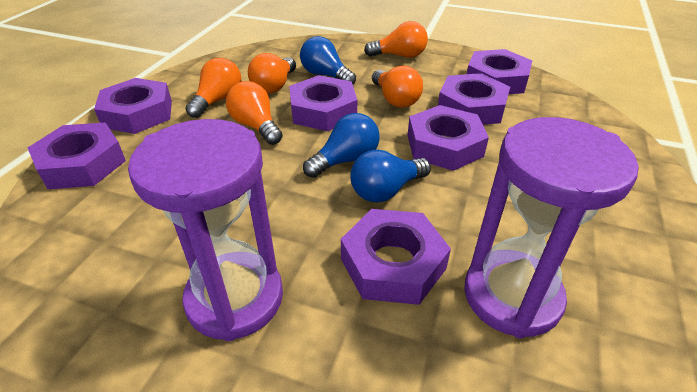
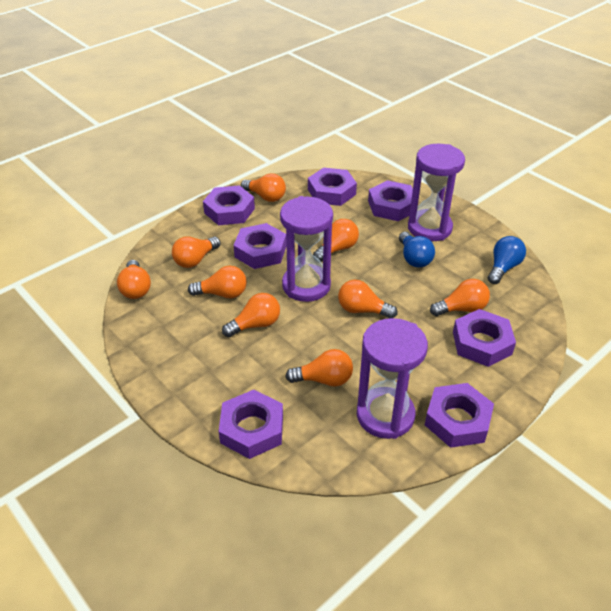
blue light bulb: [300,36,356,84] [303,113,380,178] [350,150,431,203] = 3 -> [399,232,435,268] [488,236,526,284] = 2
orange light bulb: [185,58,241,118] [226,81,283,145] [248,53,296,94] [364,21,428,58] [372,66,423,108] = 5 -> [117,260,151,299] [172,236,221,268] [188,265,247,298] [222,293,280,337] [241,173,286,202] [285,349,353,387] [313,219,359,262] [338,280,397,318] [430,279,490,316] = 9
purple hourglass: [128,119,283,341] [464,117,638,338] = 2 -> [280,196,333,302] [357,318,428,439] [408,144,465,241] = 3

